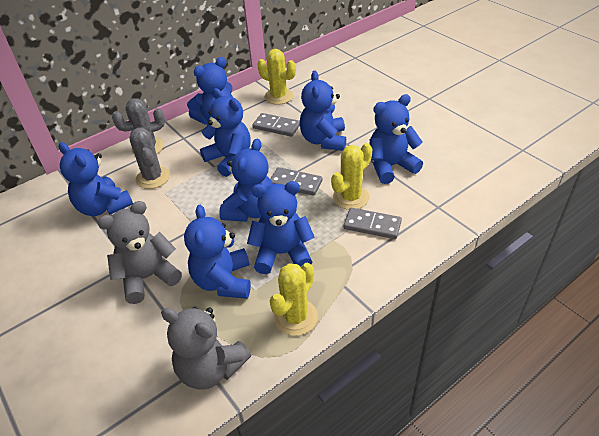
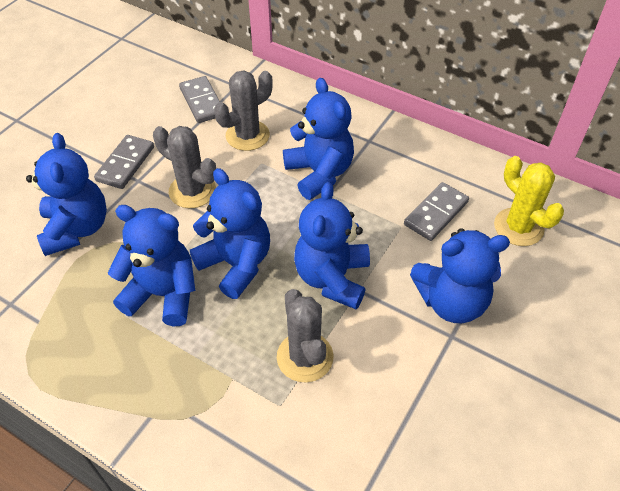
blue teddy bear: [59,142,133,216] [184,205,251,299] [187,57,233,125] [200,88,251,177] [219,139,273,222] [247,181,315,274] [299,71,346,151] [369,94,423,184] = 8 -> [26,133,107,256] [108,205,195,326] [190,168,270,299] [283,78,354,200] [294,182,370,309] [410,228,510,323] = 6
grey cactus: [112,99,165,154] [129,127,170,189] = 2 -> [153,126,216,208] [214,71,273,151] [277,289,334,382] = 3
grey teddy bear: [97,201,182,304] [161,307,251,390] = 2 -> none = 0
yellow cactus: [257,49,296,105] [270,263,318,336] [331,143,372,210] = 3 -> [494,156,564,246] = 1

